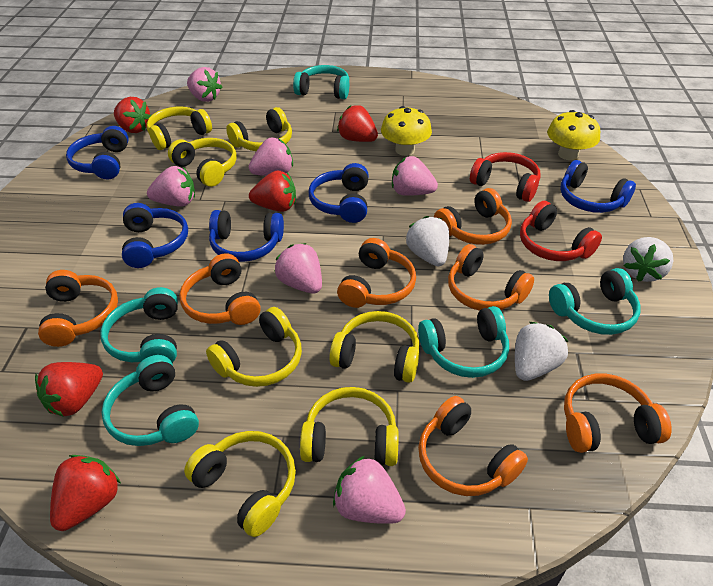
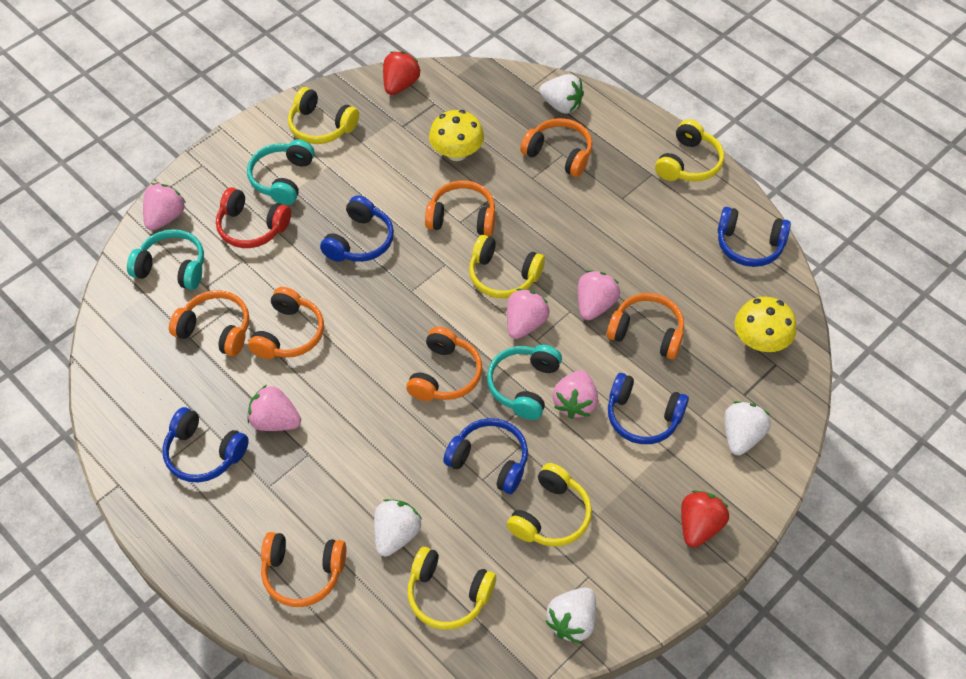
pink strawberry: [147,166,195,207] [187,67,222,102] [249,138,293,176] [274,243,322,294] [333,456,406,524] [392,156,438,196] = 6 -> [143,183,186,231] [247,385,301,431] [507,289,550,339] [553,370,598,419] [578,270,620,320] = 5
red headphones: [470,152,541,202] [520,201,602,261] = 2 -> [216,187,291,248] = 1
red strawberry: [35,362,103,417] [50,455,121,531] [114,97,151,133] [249,170,296,212] [337,105,378,142] = 5 -> [383,51,421,95] [681,490,729,548] = 2
turquoise headphones: [100,287,178,363] [102,355,199,446] [293,65,349,99] [418,306,509,378] [549,268,641,335] = 5 -> [127,229,204,290] [247,140,315,205] [487,345,562,420] = 3
white strawberry: [406,216,449,266] [515,322,569,381] [623,237,674,282] = 3 -> [374,499,422,557] [539,74,584,114] [545,588,596,644] [724,401,771,455] = 4
yellow headphones: [147,107,212,150] [168,138,236,187] [184,431,296,537] [206,307,302,387] [226,107,292,151] [300,387,399,466] [329,311,420,383] = 7 -> [288,87,359,144] [407,547,496,630] [469,235,545,298] [507,463,592,547] [655,119,724,181] = 5

